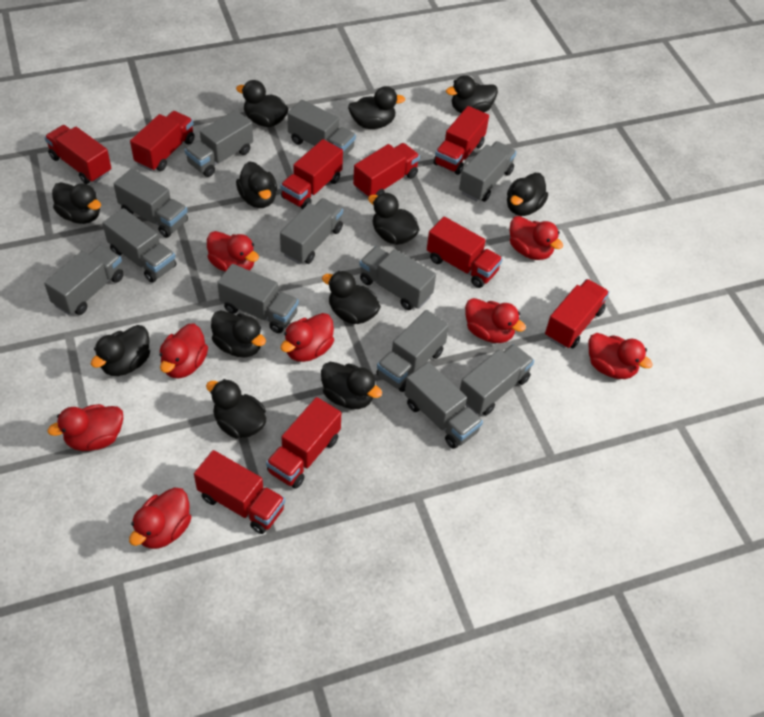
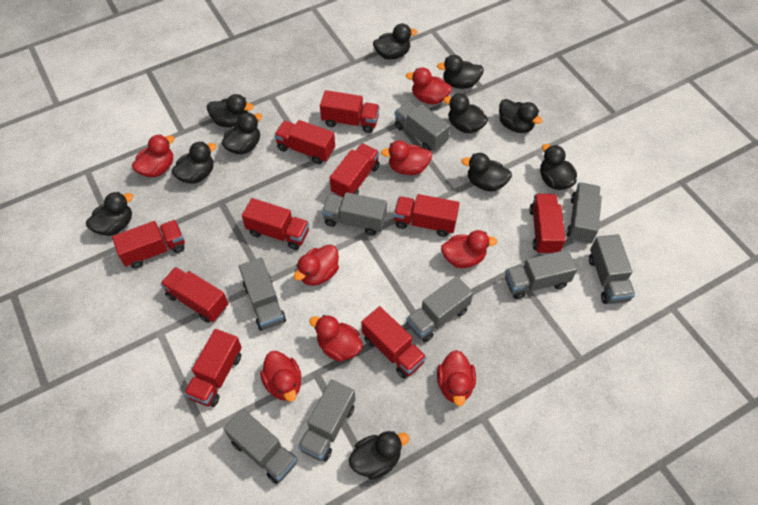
black duck: [52,182,101,224] [91,325,150,376] [206,379,266,439] [211,310,266,357] [236,80,289,127] [236,161,277,208] [321,362,382,409] [322,271,381,324] [348,86,405,129] [368,193,420,245] [446,75,498,113] [507,173,548,216] = 12 -> [86,192,134,236] [171,141,216,184] [207,94,254,128] [221,112,262,154] [349,431,409,480] [373,23,417,60] [437,55,484,89] [444,94,488,133] [461,153,512,191] [499,99,542,133] [540,144,577,190] = 11
grey truck: [44,245,124,315] [103,208,176,283] [113,169,188,238] [185,110,253,177] [217,264,299,333] [280,198,343,264] [287,100,356,158] [359,246,436,310] [376,310,449,392] [405,362,483,449] [459,141,516,202] [460,344,534,415] = 12 -> [223,409,297,484] [239,258,286,331] [298,379,356,461] [322,192,387,236] [394,101,450,151] [406,276,473,342] [505,250,577,299] [566,182,602,244] [589,234,635,304] = 9
red truck: [45,125,111,184] [130,111,195,171] [194,450,285,534] [266,397,341,489] [280,139,343,209] [353,143,420,199] [427,217,503,288] [434,106,489,175] [545,279,609,349] = 9 -> [112,220,185,269] [160,267,228,323] [184,329,242,407] [242,198,309,250] [274,120,335,164] [320,90,380,133] [330,143,380,198] [361,306,426,379] [394,194,459,237] [529,194,565,255] = 10

